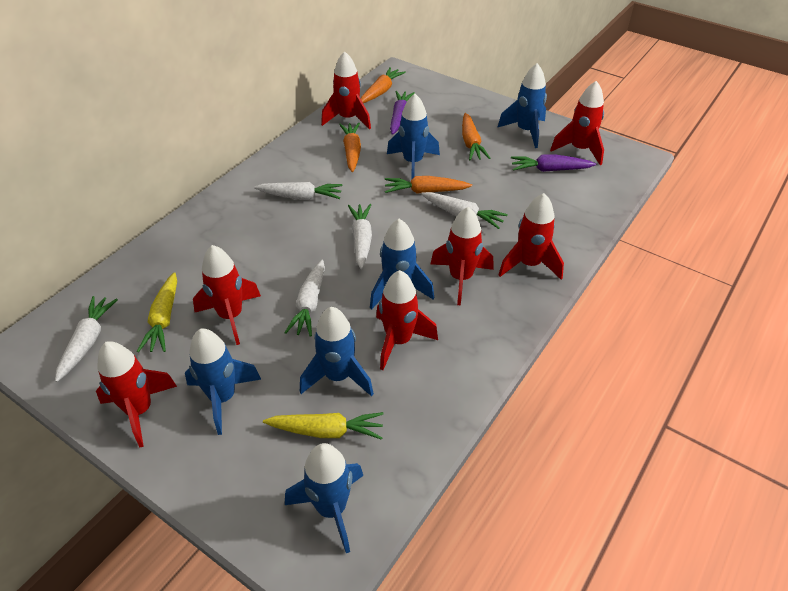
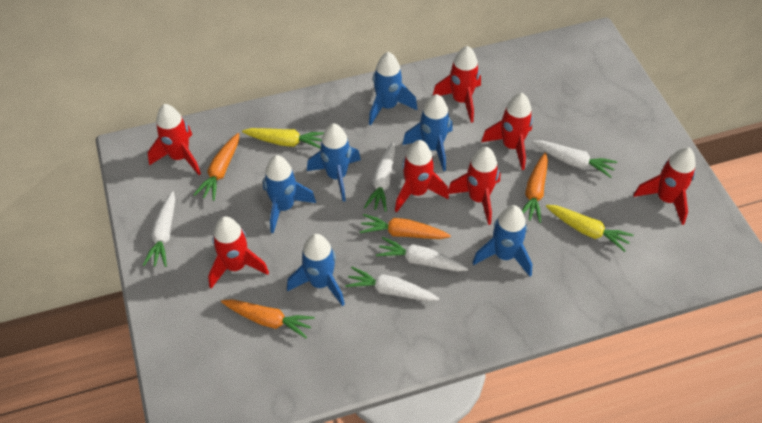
purple carrot: [390,91,414,135] [511,155,596,172] = 2 -> none = 0

